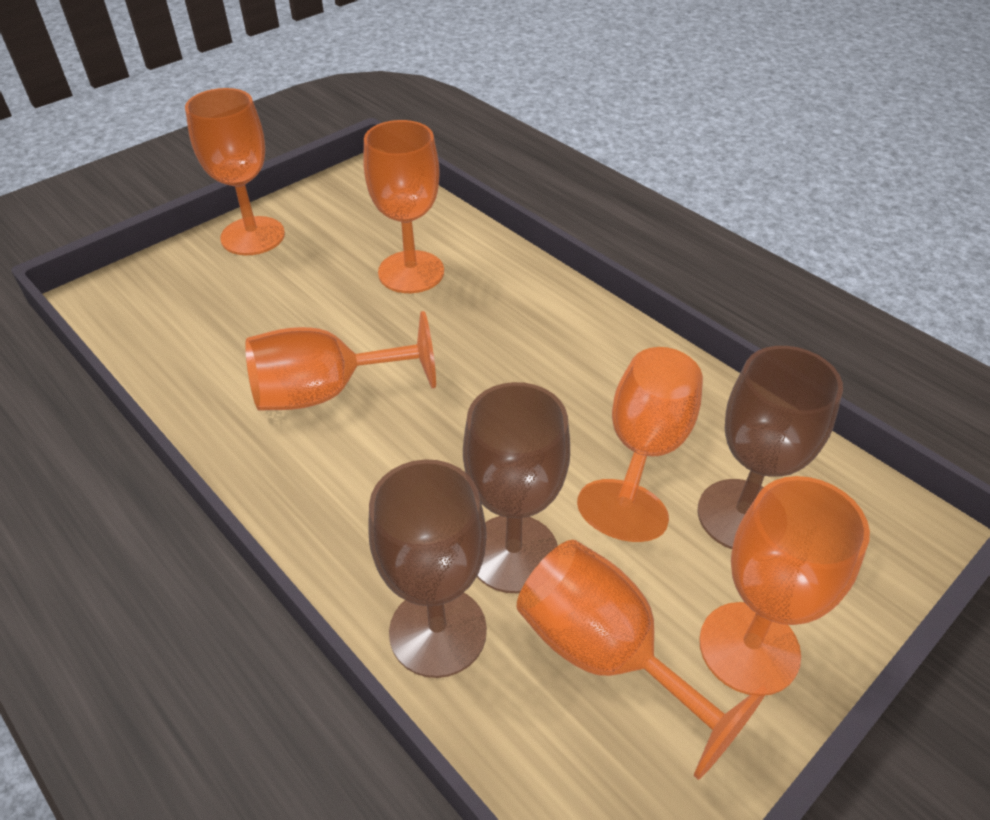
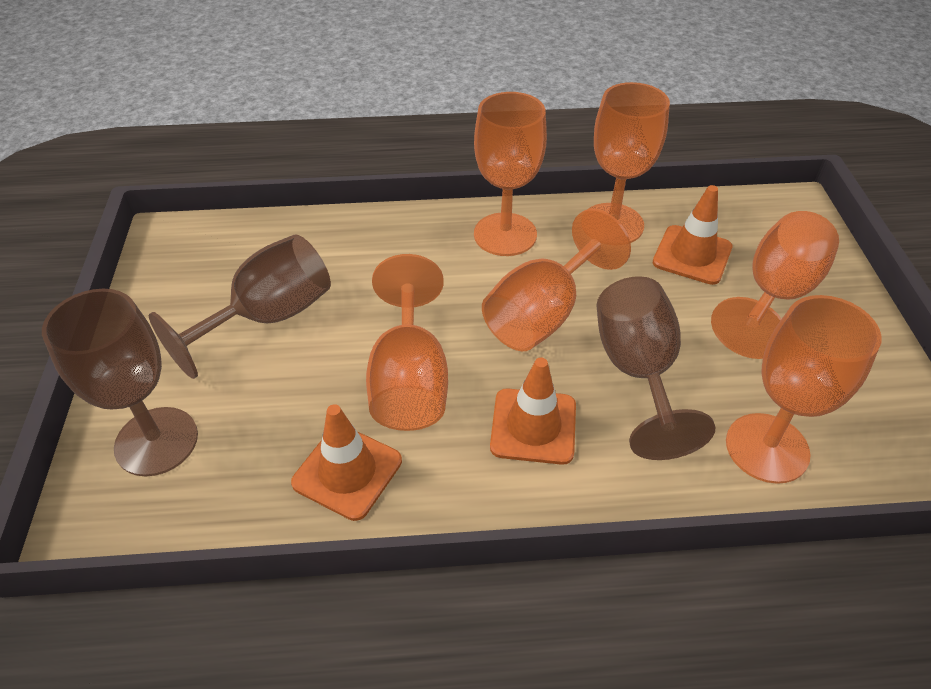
orange traffic cone: none = 0 -> [291,404,402,521] [490,357,576,465] [653,185,732,285] = 3

